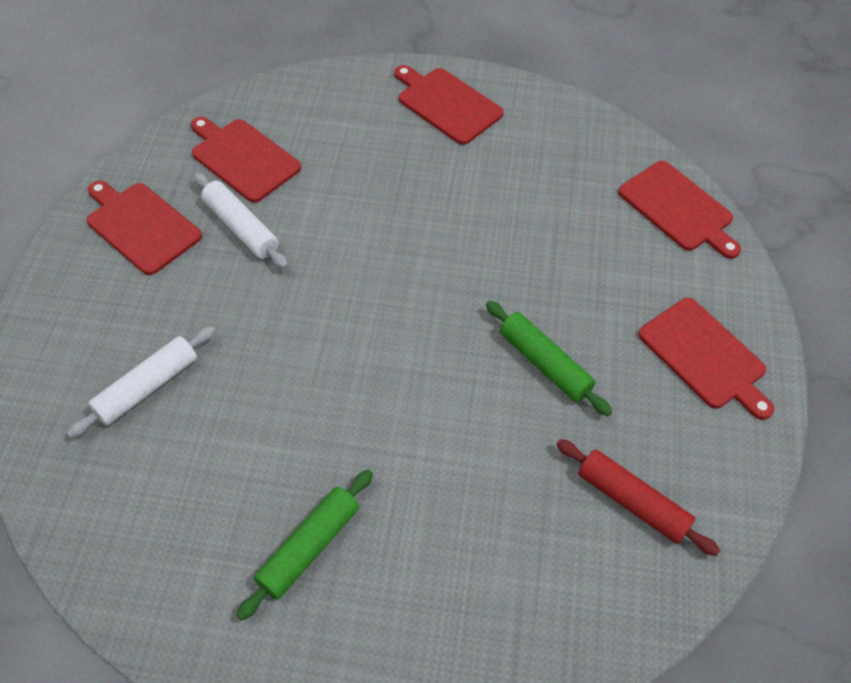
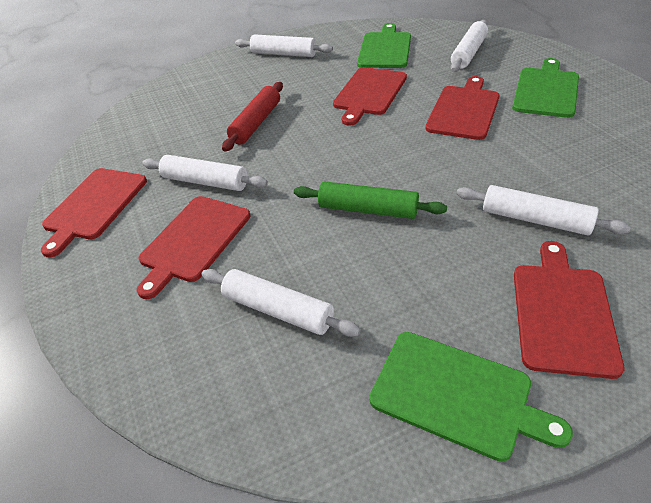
green cutting board: none = 0 -> [357,23,411,68] [369,332,573,462] [512,58,579,118] = 3
green rolling pin: [236,469,373,621] [486,301,612,416] = 2 -> [294,182,447,219] = 1
white rolling pin: [67,326,216,438] [194,173,288,269] = 2 -> [142,155,268,191] [201,269,361,337] [235,34,333,57] [451,20,488,72] [456,185,630,236] = 5

